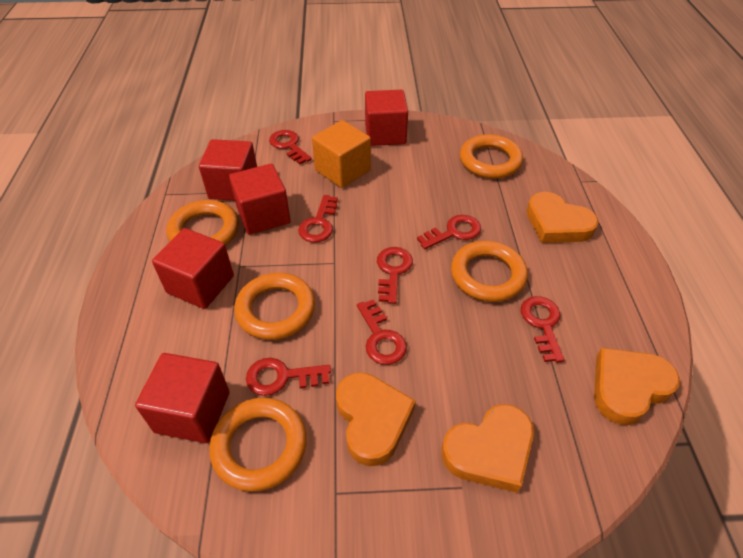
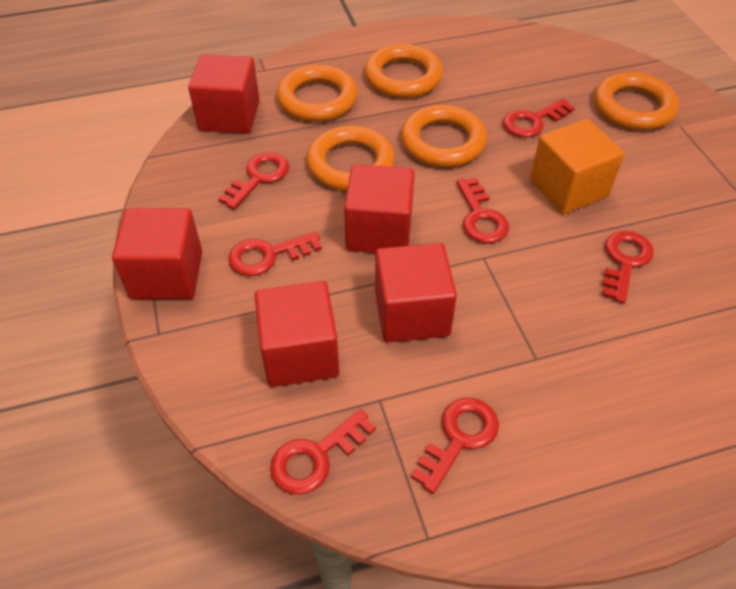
orange heart: [336,372,416,466] [442,404,534,493] [526,192,599,243] [594,348,680,425] = 4 -> none = 0

